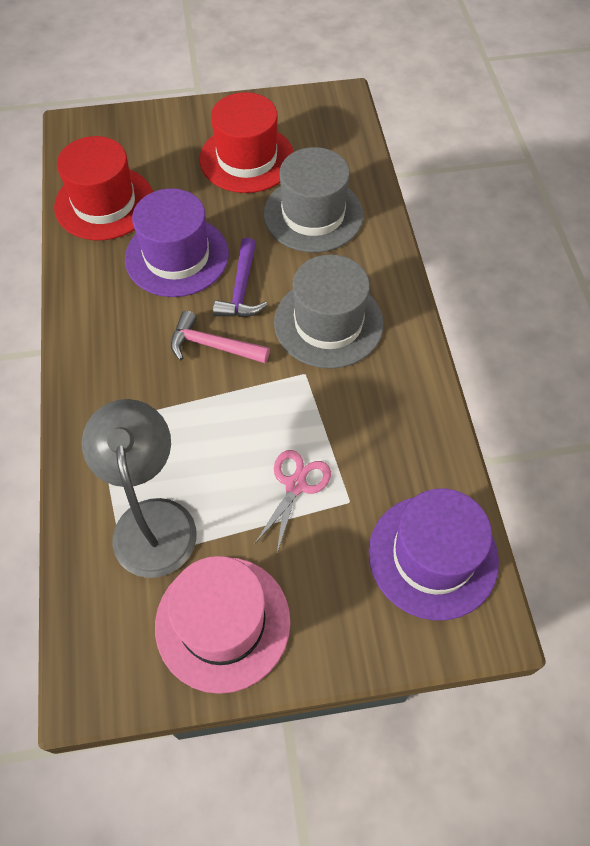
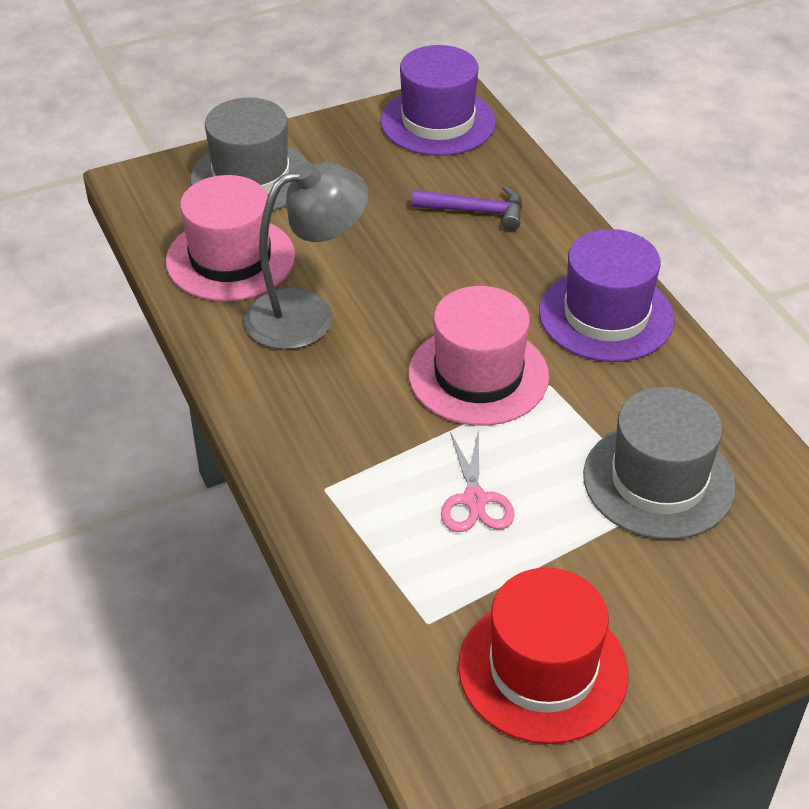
pink hammer: [171,311,270,363] = 1 -> none = 0
pink hat: [155,556,291,694] = 1 -> [166,175,295,301] [409,286,549,426] = 2
red hat: [54,136,153,240] [200,92,294,193] = 2 -> [458,568,629,744] = 1

